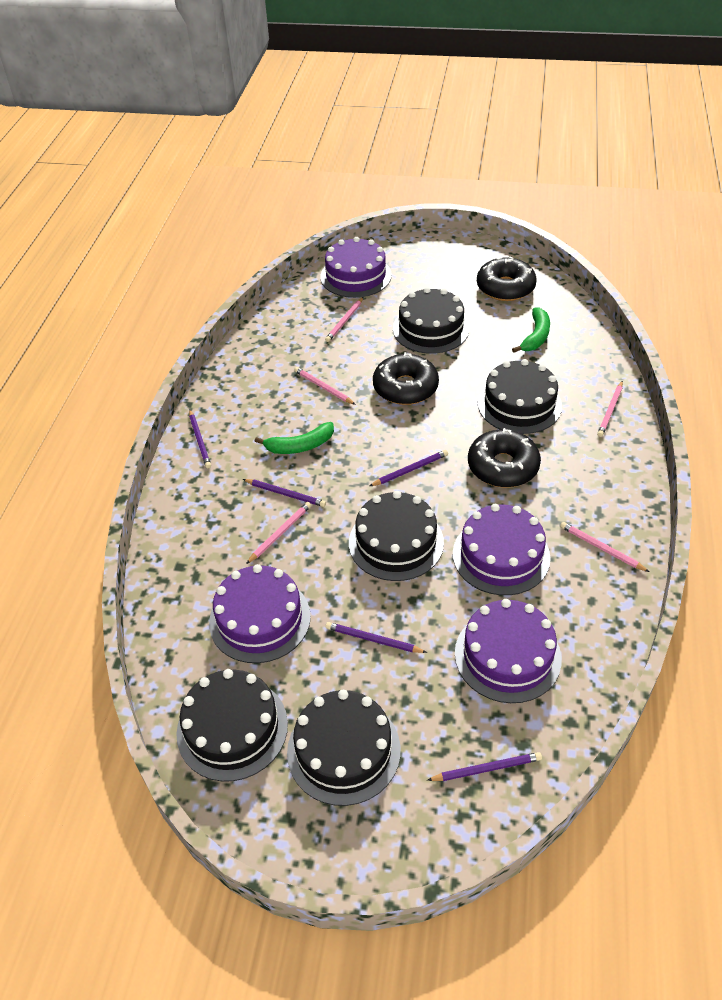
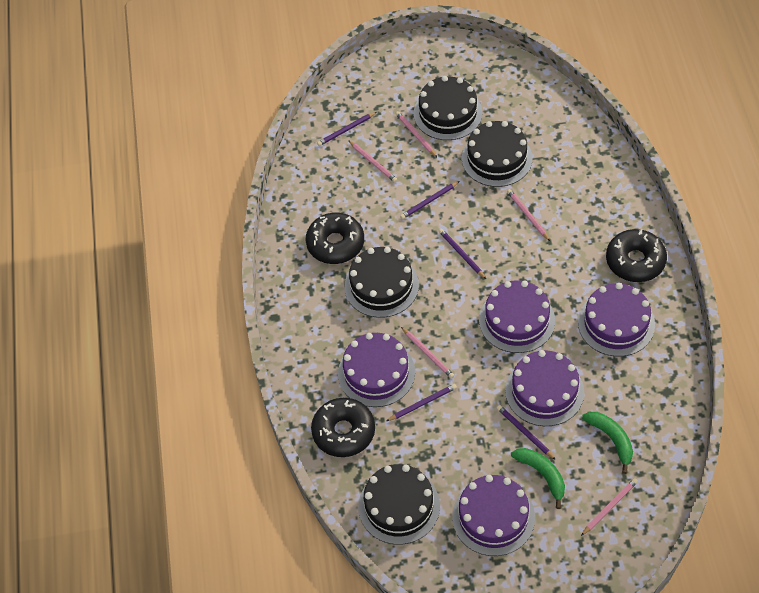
black cake: [176,669,288,782] [287,690,400,806] [349,491,444,581] [393,287,469,354] [477,359,562,434] = 5 -> [345,247,419,318] [358,464,440,545] [414,76,483,140] [462,121,532,187] = 4
purple cake: [209,564,311,663] [320,237,392,298] [453,504,551,595] [455,599,562,703] = 4 -> [338,333,415,407] [452,475,535,556] [479,280,555,353] [505,350,584,426] [578,283,655,357] = 5

